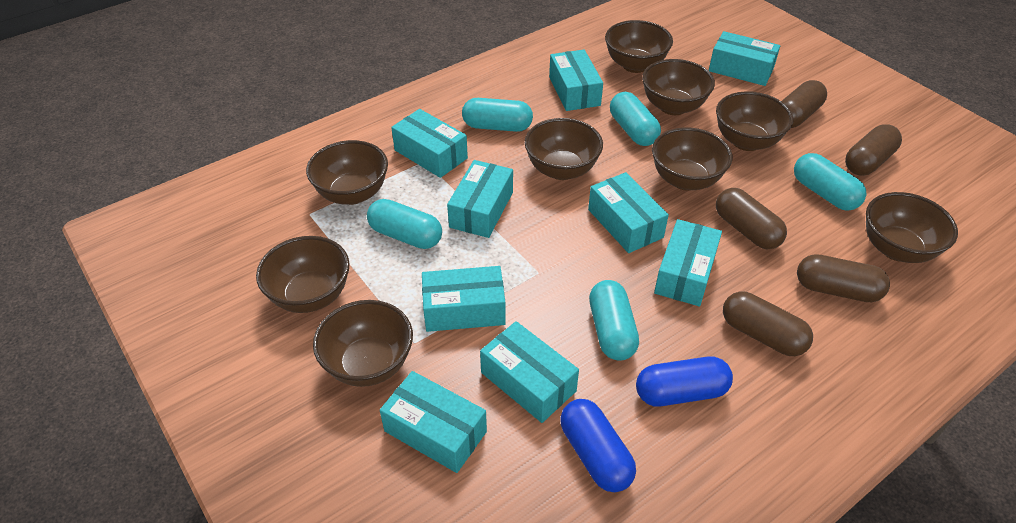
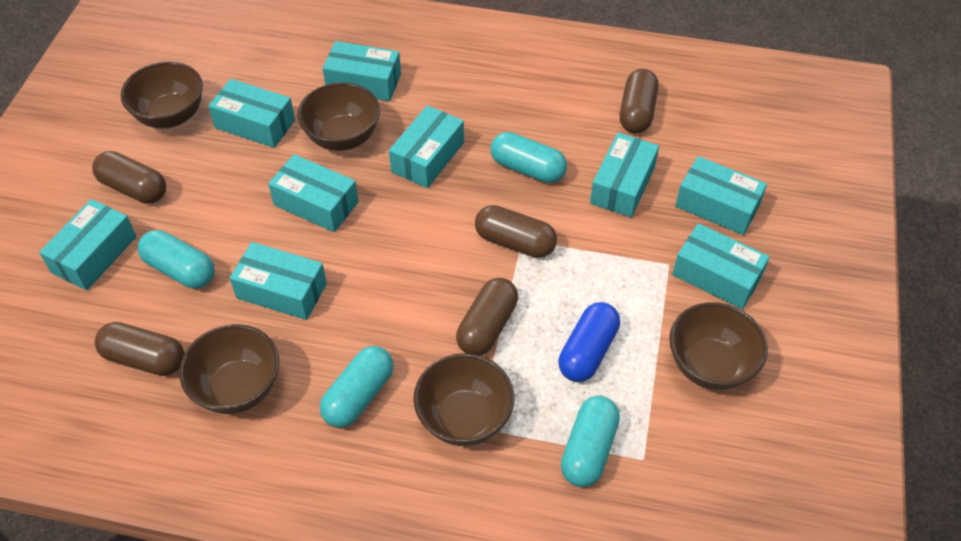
blue capsule: [560,399,636,492] [636,356,733,407] = 2 -> [558,302,620,382] = 1
brown bowl: [256,236,350,313] [306,140,388,205] [313,300,413,387] [525,118,603,180] [605,20,673,73] [642,59,715,115] [652,127,732,191] [716,91,793,151] [866,192,958,263] = 9 -> [121,62,203,128] [179,324,279,414] [297,82,380,151] [413,353,515,446] [669,302,768,390] = 5
turquoise capsule: [367,199,442,249] [462,98,533,132] [589,280,639,361] [610,92,661,146] [794,153,866,211] = 5 -> [138,230,215,289] [320,346,394,428] [491,132,567,183] [561,396,620,487] = 4

